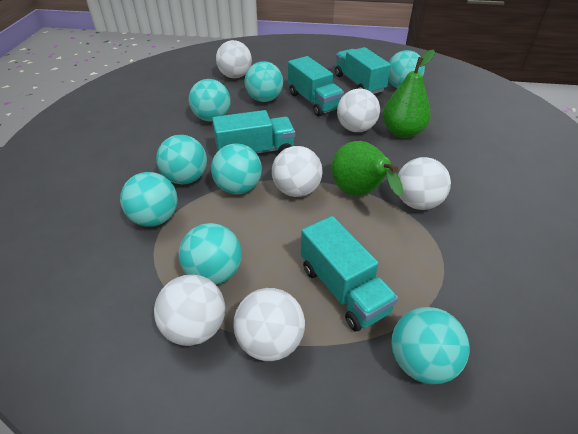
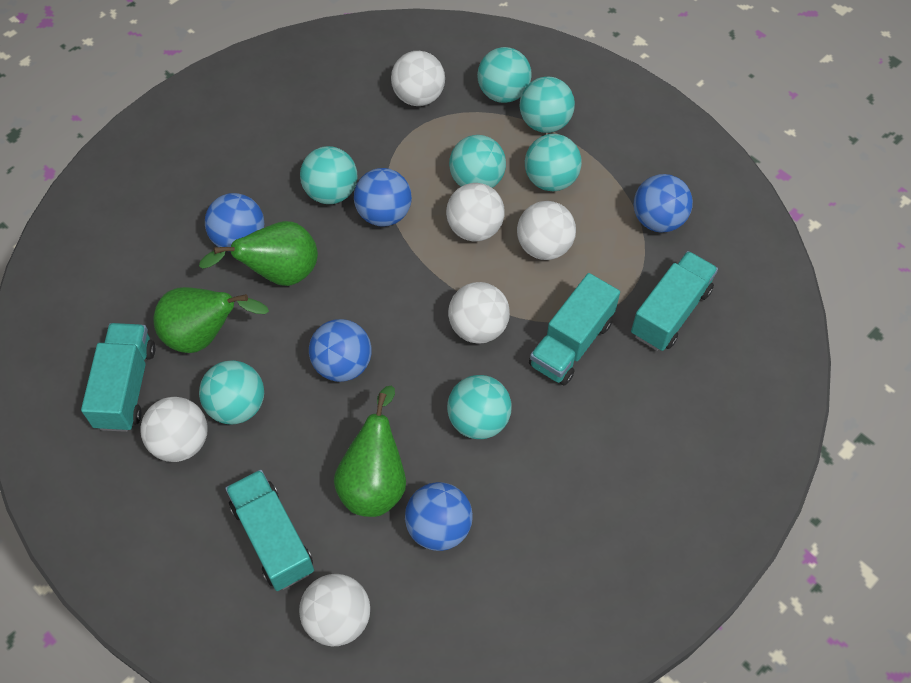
blue ball: none = 0 -> [205,193,264,252] [309,319,372,382] [354,168,412,227] [405,482,473,551] [634,174,693,233] = 5
green pear: [331,141,403,196] [383,50,435,138] = 2 -> [154,287,269,353] [199,221,318,286] [334,386,406,517] = 3
turquoise ball: [120,172,178,227] [156,135,207,184] [179,223,242,285] [189,79,231,122] [211,143,262,194] [244,61,283,102] [388,50,425,88] [391,307,470,384] = 8 -> [199,360,264,424] [300,146,358,204] [447,375,511,439] [449,135,506,188] [477,47,532,103] [519,77,575,133] [525,134,582,191] = 7

